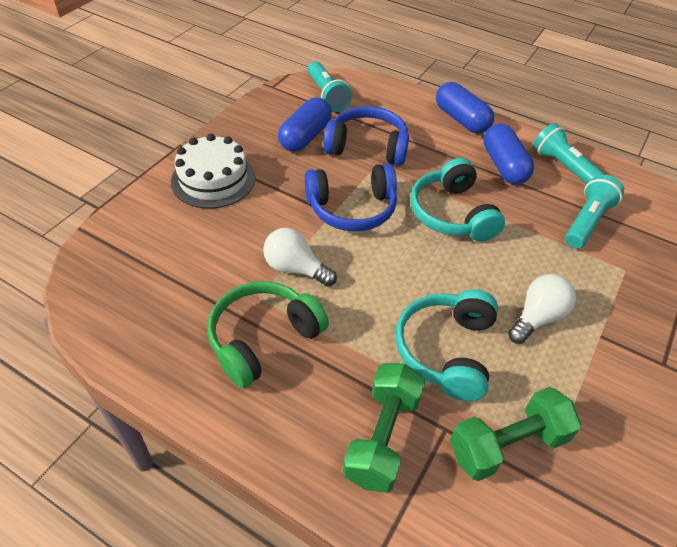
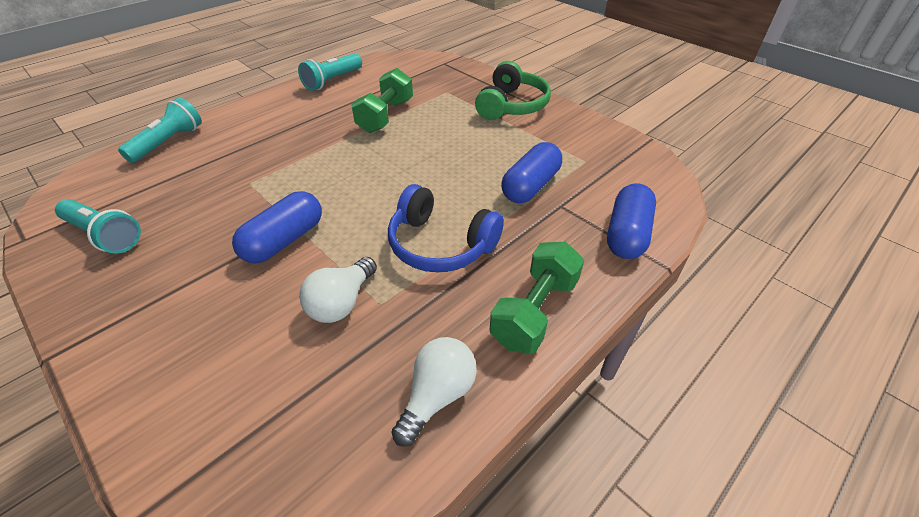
blue headphones: [305,163,397,231] [323,106,409,166] = 2 -> [388,184,504,272] = 1
turquoise headphones: [395,289,498,401] [410,158,505,242] = 2 -> none = 0
white cake: [171,134,255,209] = 1 -> none = 0

